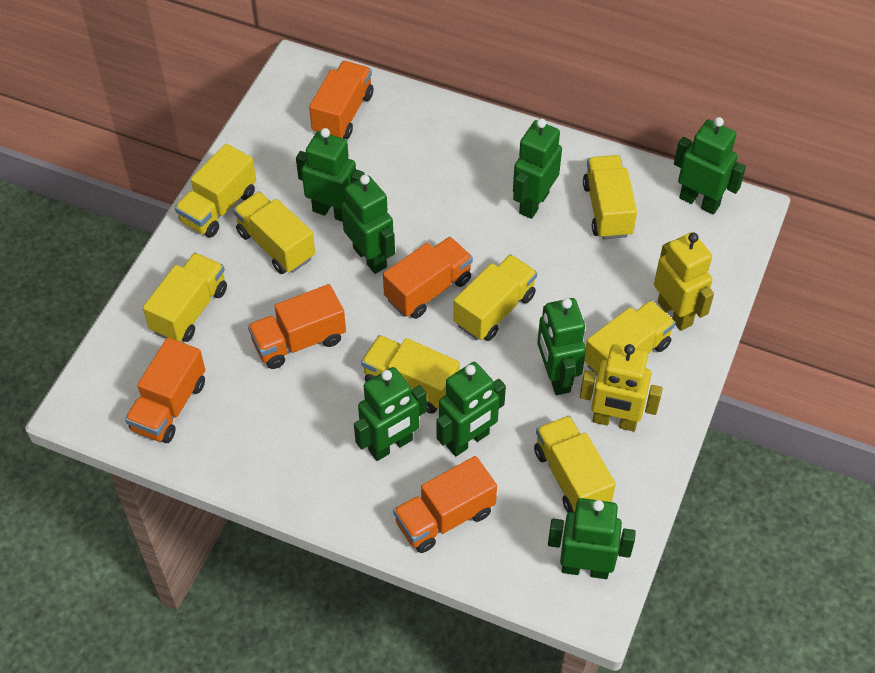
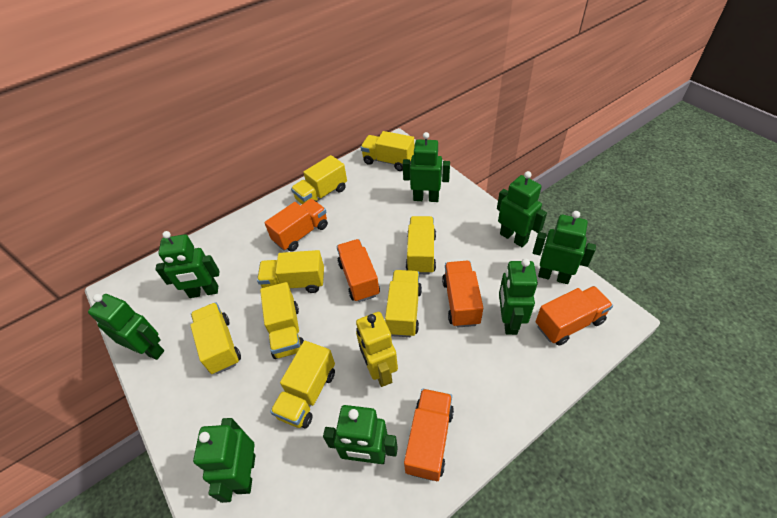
yellow robot: [580,344,663,432] [654,232,714,331] = 2 -> [356,312,398,387] = 1

